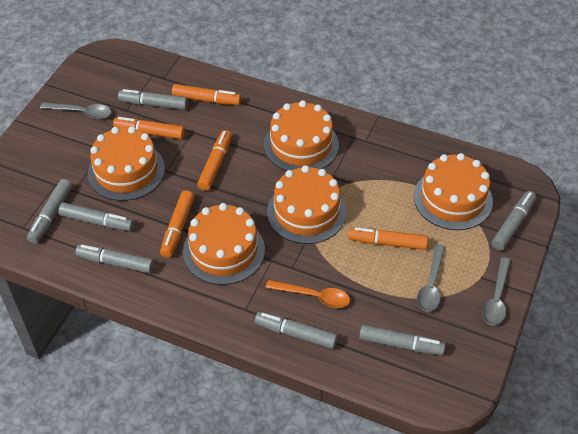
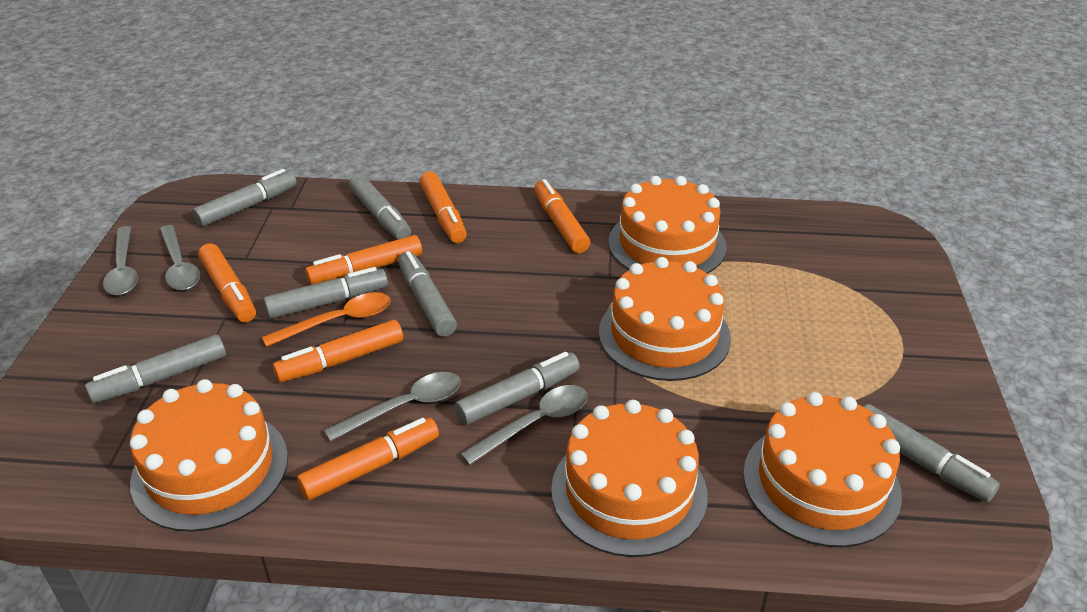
grey spoon: [40,102,111,119] [417,244,445,312] [482,257,511,325] = 3 -> [103,226,138,296] [159,225,200,291] [324,372,461,442] [460,385,588,465] = 4
orange marker: [113,117,185,139] [160,191,194,258] [172,84,241,105] [197,130,232,191] [348,227,428,250] = 5 -> [198,243,256,322] [273,320,403,382] [297,417,439,500] [305,235,422,285] [419,172,467,243] [534,179,590,253] = 6

